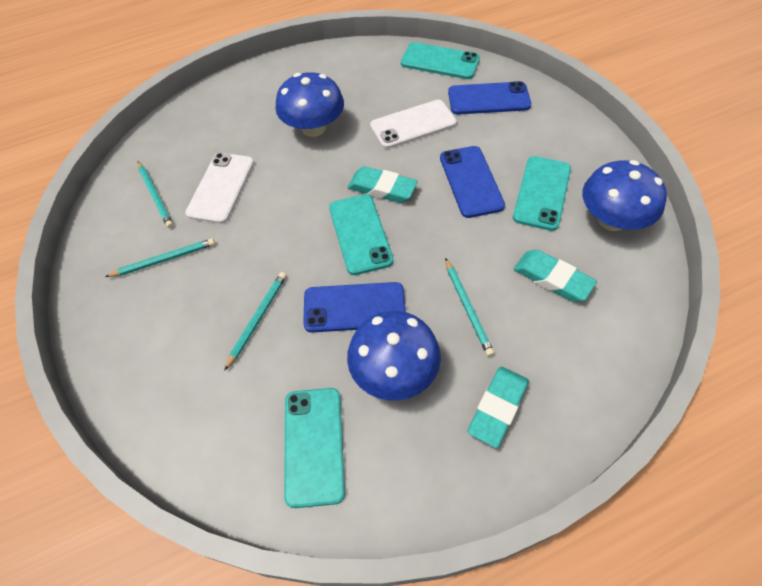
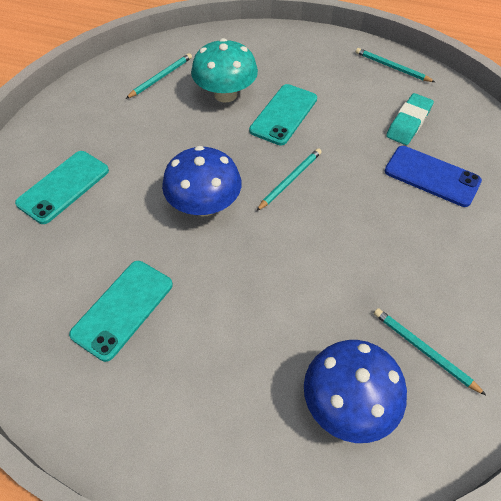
blue mushroom: [275,72,344,137] [347,311,441,401] [582,160,667,231] = 3 -> [162,146,242,216] [304,340,407,443] = 2
blue phone: [303,282,406,332] [440,146,505,218] [448,81,531,115] = 3 -> [385,146,482,207] = 1
turquoise eraser: [347,166,418,203] [467,366,529,448] [514,249,597,302] = 3 -> [386,93,434,145] = 1
turquoise mushroom: none = 0 -> [191,38,258,103] = 1
turquoise phone: [284,388,345,508] [329,194,394,275] [401,42,480,79] [513,156,571,231] = 4 -> [15,151,109,224] [69,261,173,362] [249,84,317,145] = 3
white phone: [185,153,254,224] [370,100,457,149] = 2 -> none = 0

